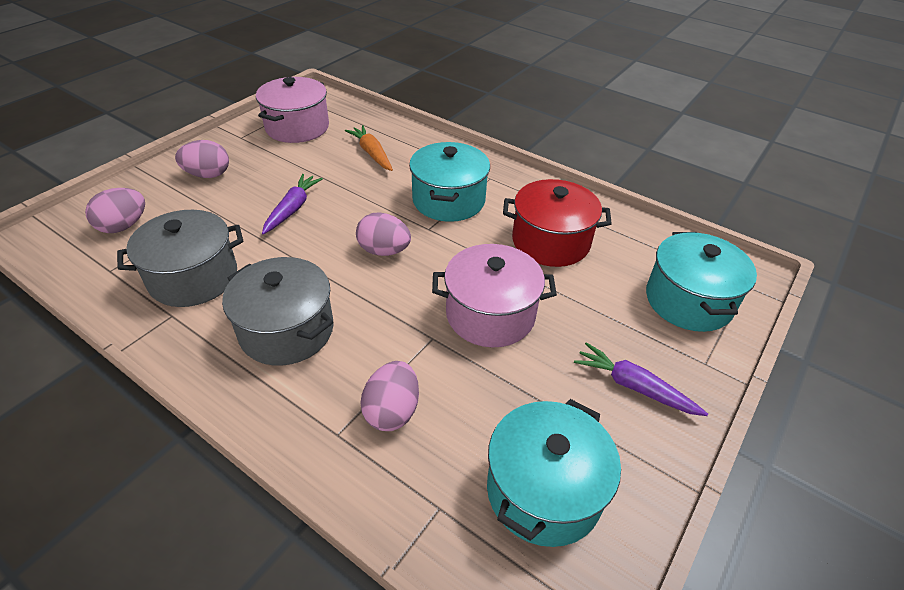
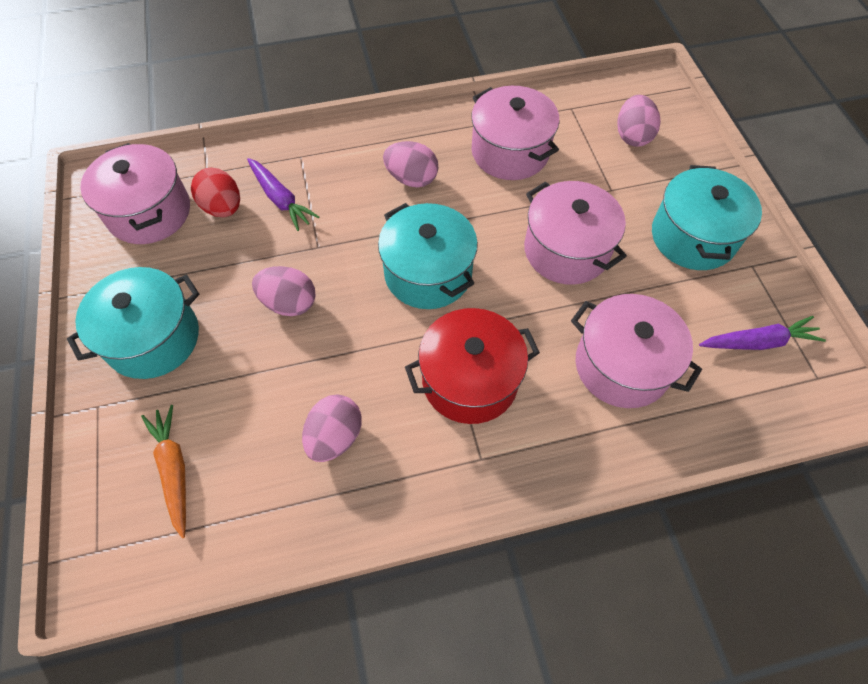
grey pot: [117,210,243,307] [222,257,334,366] = 2 -> none = 0
pink pot: [256,77,329,143] [432,244,557,347] = 2 -> [80,143,190,244] [471,86,560,180] [524,181,627,285] [571,294,702,408] = 4
red egg: none = 0 -> [191,168,240,217] = 1

